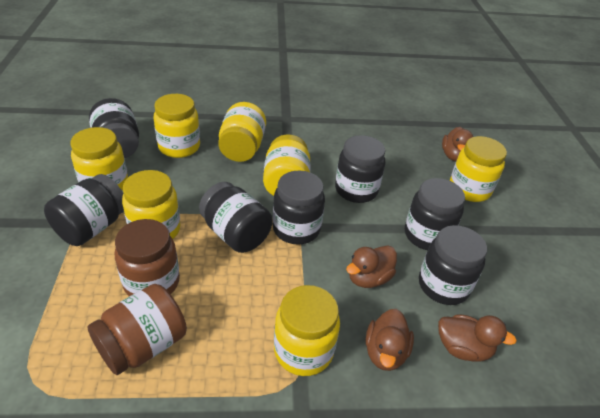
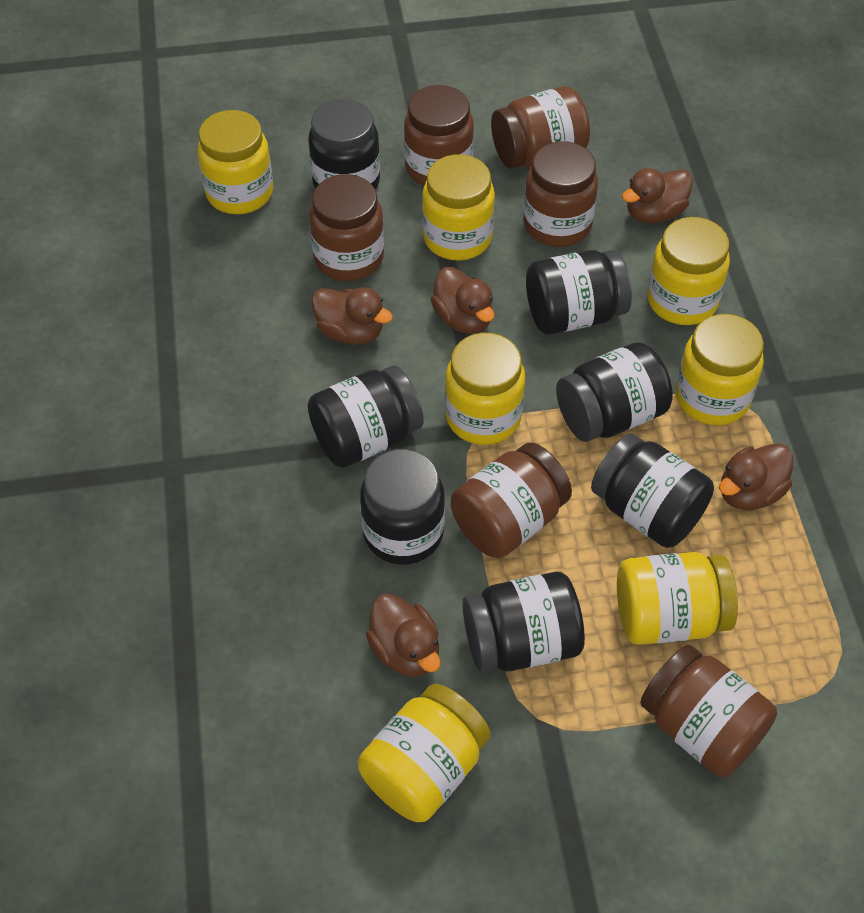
brown duck: [346,246,397,288] [365,309,414,371] [438,314,517,362] [442,127,473,162] = 4 -> [311,287,393,345] [366,594,441,677] [431,267,495,334] [622,168,692,224] [719,443,793,510] = 5
brown jar: [88,284,187,375] [114,219,180,296] = 2 -> [309,174,384,281] [404,85,474,186] [451,443,572,558] [491,86,590,169] [523,141,598,247] [640,644,777,777] = 6

